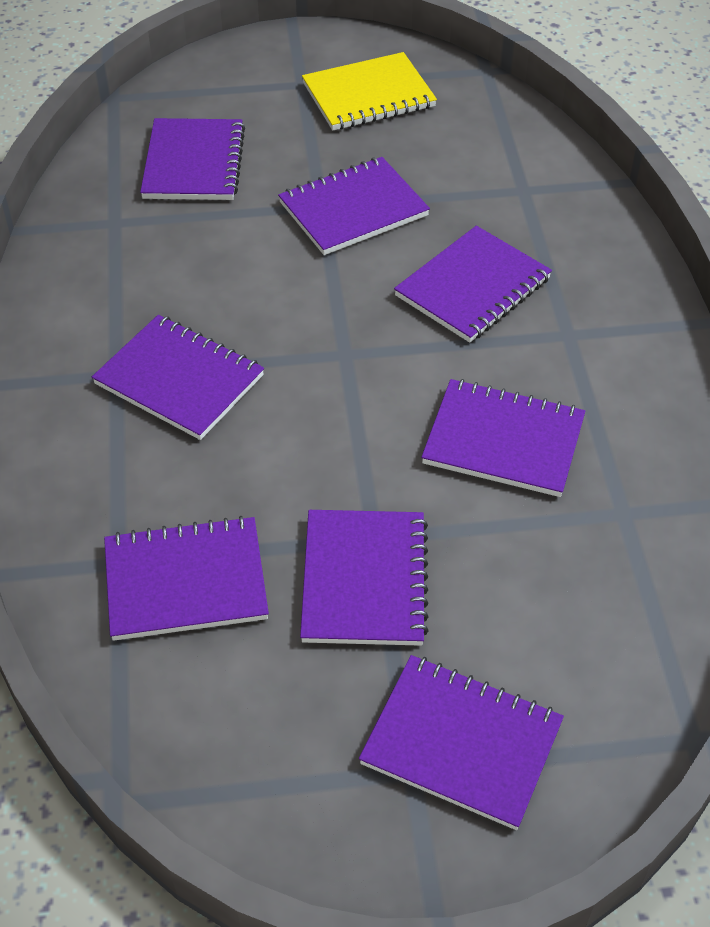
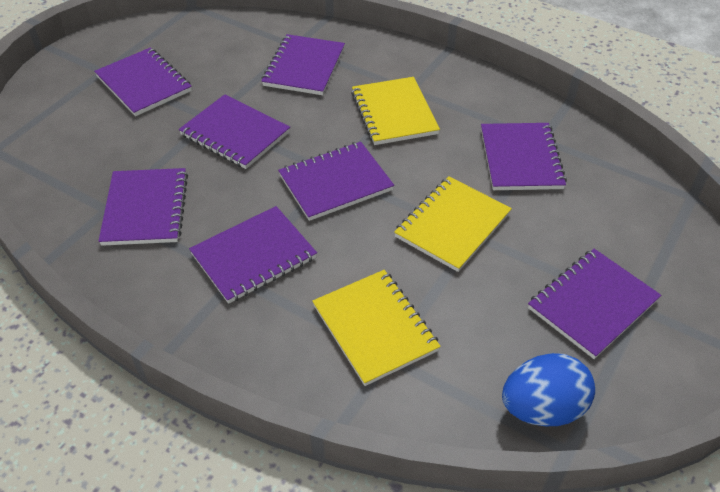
blue egg: none = 0 -> [502,353,595,426] = 1
yellow notebook: [302,52,437,130] = 1 -> [312,270,441,386] [351,77,440,145] [394,177,512,272] = 3

